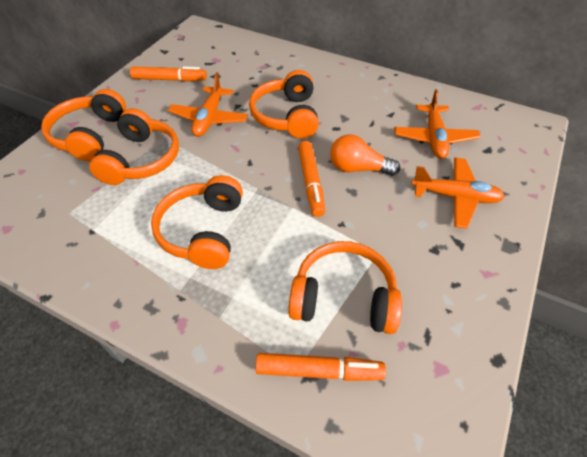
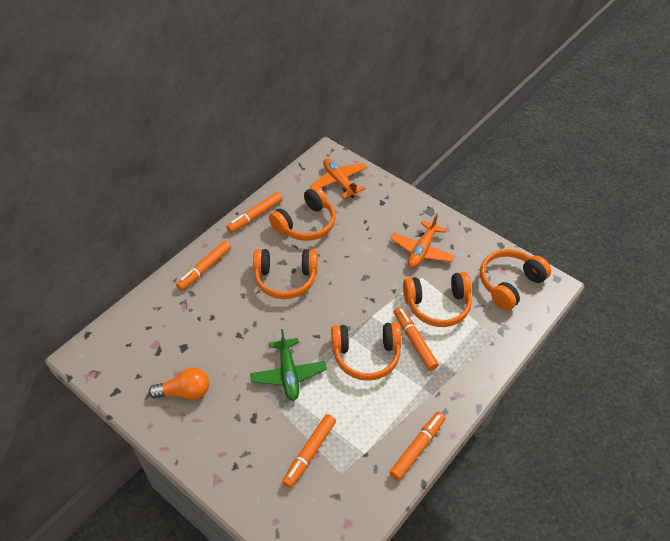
green plane: none = 0 -> [250,329,327,401] = 1
orange marker: [130,66,207,81] [255,353,386,381] [298,141,325,217] = 3 -> [176,240,231,291] [226,192,283,233] [282,414,336,488] [389,412,445,481] [394,307,439,371] = 5
orange plane: [168,72,248,137] [394,89,480,159] [411,157,505,229] = 3 -> [310,158,367,198] [390,213,455,268] = 2

